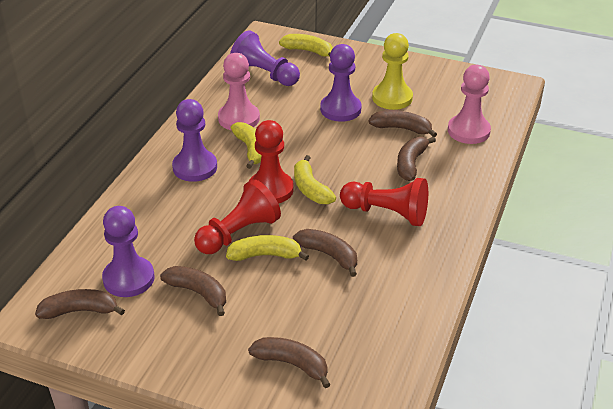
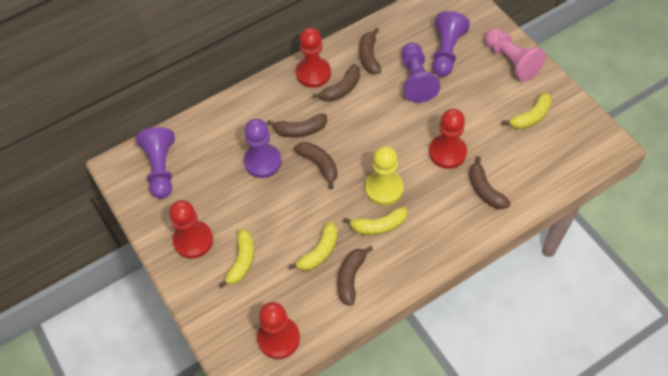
pink pawn: [218,53,260,130] [448,65,491,144] = 2 -> [485,28,546,82] = 1
red pawn: [194,179,281,254] [249,120,294,204] [340,178,428,226] = 3 -> [169,200,213,259] [257,302,300,359] [296,28,331,88] [429,109,467,169] = 4

